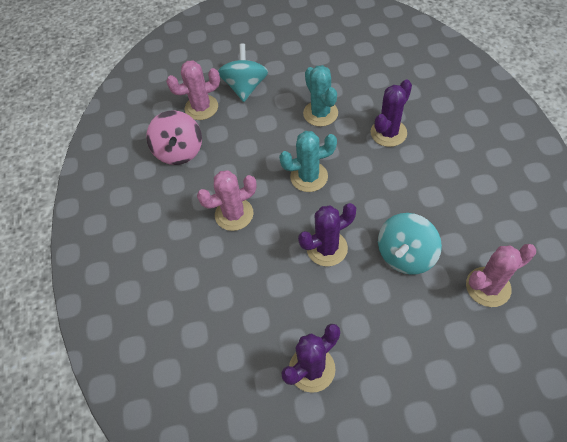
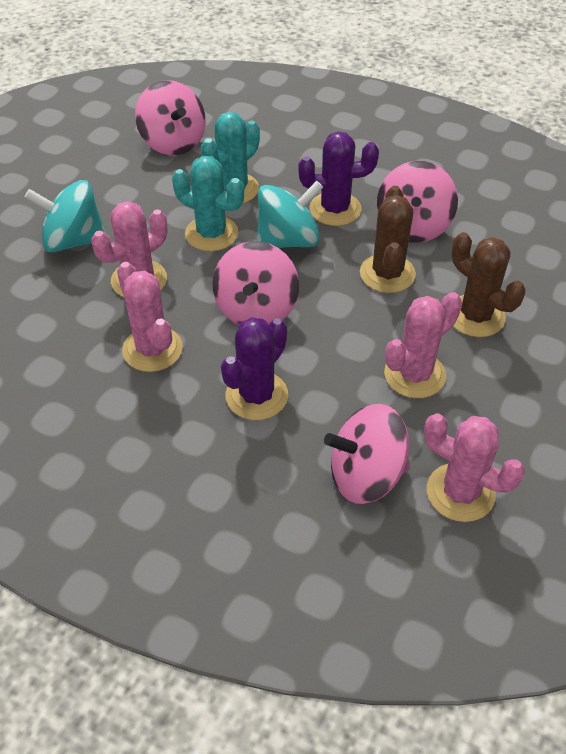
brown cactus: none = 0 -> [360,186,416,293] [452,232,525,337] = 2
pink cactus: [166,60,220,120] [197,170,257,231] [466,244,536,307] = 3 -> [92,201,167,297] [117,262,183,372] [384,292,462,398] [424,413,525,522] = 4
pink spinning top: [146,110,202,165] = 1 -> [135,80,206,155] [213,241,299,325] [324,404,410,504] [377,161,458,243] = 4
purple cactus: [281,324,340,393] [298,203,356,266] [371,79,412,147] = 3 -> [221,317,288,420] [298,131,379,226] = 2

